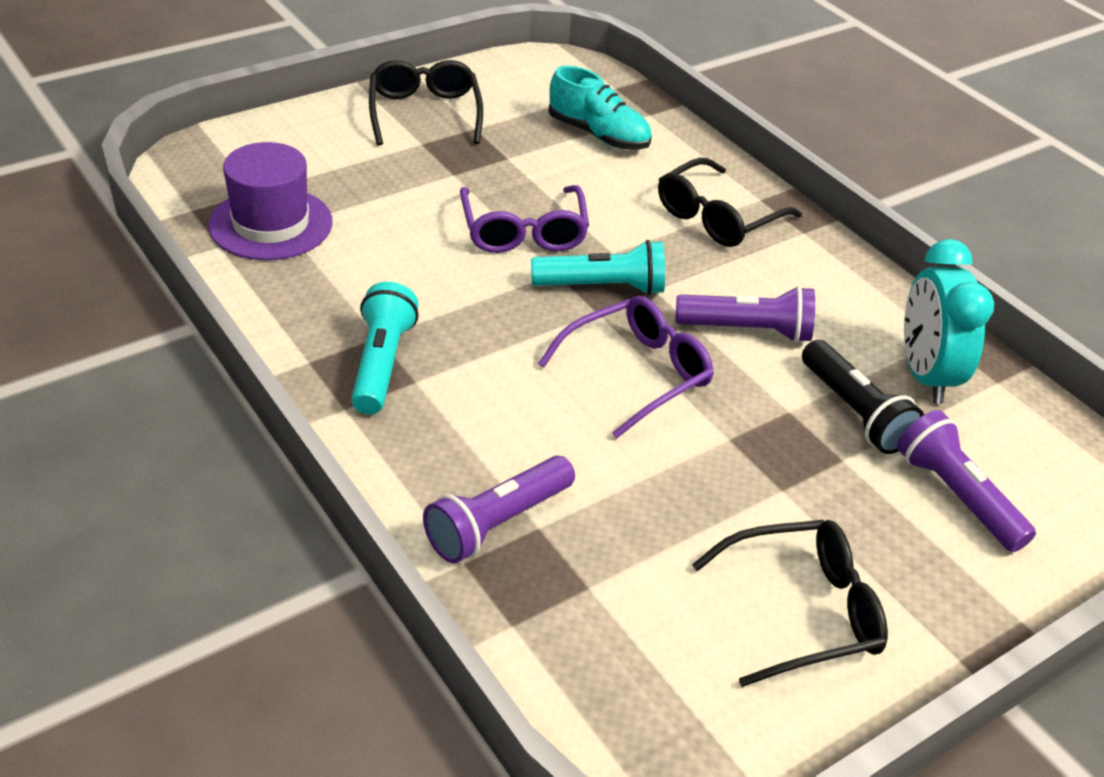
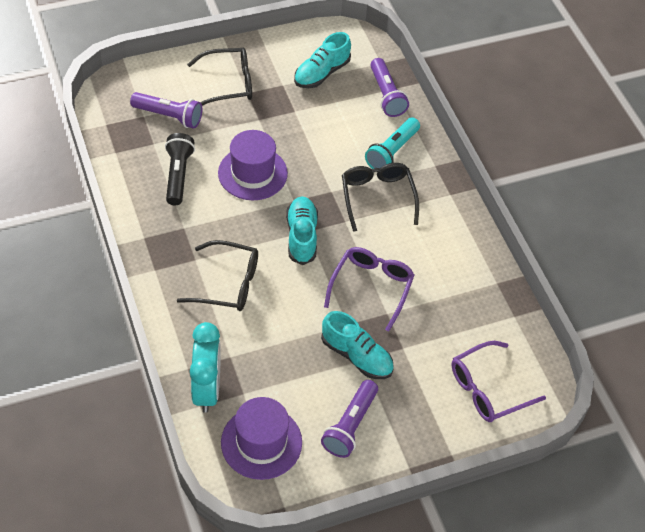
purple hat: [208,142,333,260] = 1 -> [218,130,288,200] [221,397,302,480] = 2
turquoise flashlight: [351,282,419,415] [531,240,665,295] = 2 -> [365,117,420,169] = 1
turquoise shoe: [548,66,652,149] = 1 -> [286,196,318,265] [294,32,351,88] [321,311,394,379] = 3

